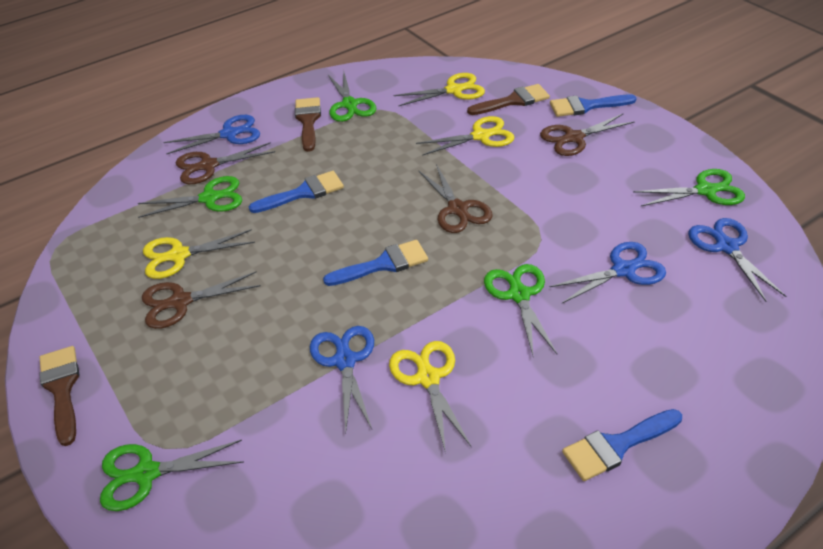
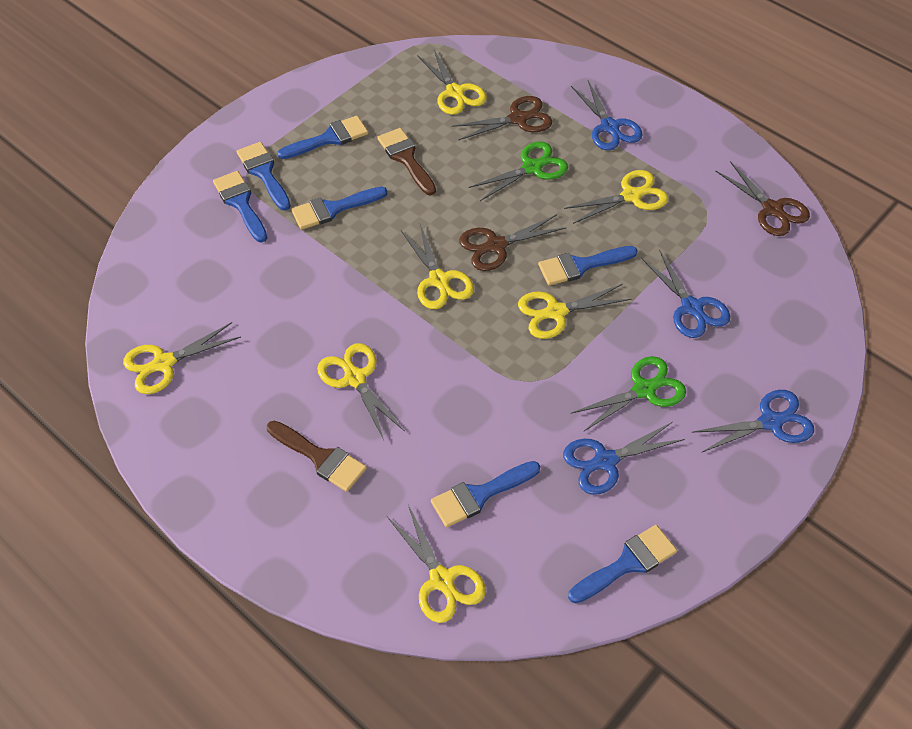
blue brush: [249,171,344,213] [323,240,428,286] [550,95,636,117] [562,409,682,481] = 4 -> [213,171,267,243] [237,142,291,211] [277,116,368,159] [291,187,387,230] [431,461,540,528] [538,246,638,286] [568,525,677,603] = 7
brown brush: [39,346,79,446] [295,97,321,152] [467,84,550,115] = 3 -> [267,421,367,492] [377,128,436,195] = 2
brown scissors: [142,271,261,329] [176,142,275,184] [418,164,493,233] [540,113,635,156] = 4 -> [452,96,552,140] [459,214,567,271] [715,161,810,236] = 3
green scissors: [100,440,244,511] [137,176,242,218] [328,71,377,122] [484,264,557,355] [633,169,745,206] = 5 -> [469,141,568,201] [571,356,686,432] = 2
yellow scissors: [143,229,255,279] [389,341,471,454] [393,73,485,106] [416,116,514,156] = 4 -> [123,322,241,394] [317,343,404,440] [387,505,486,623] [401,224,474,309] [417,48,487,115] [518,284,631,339] [564,170,668,224] = 7

